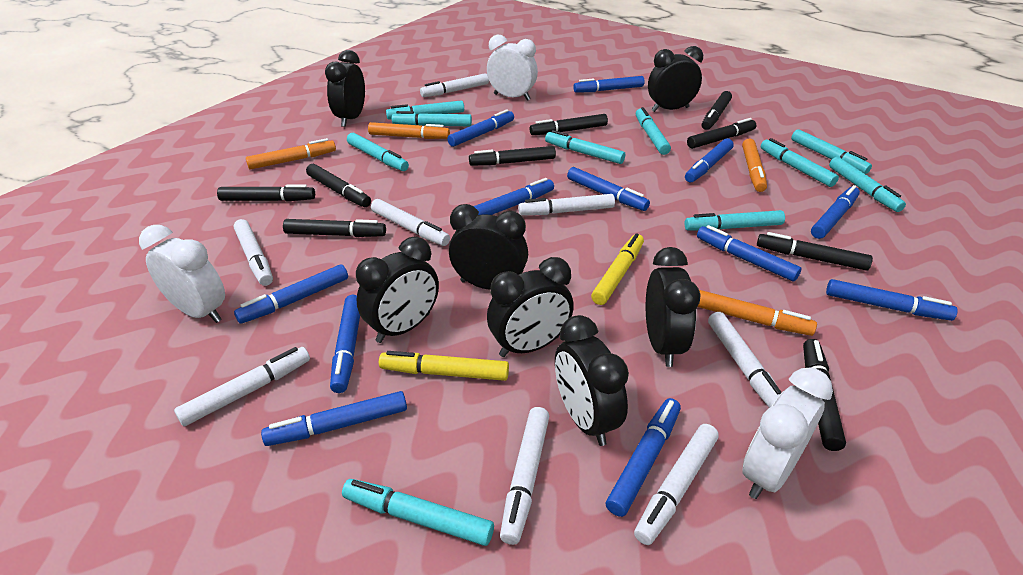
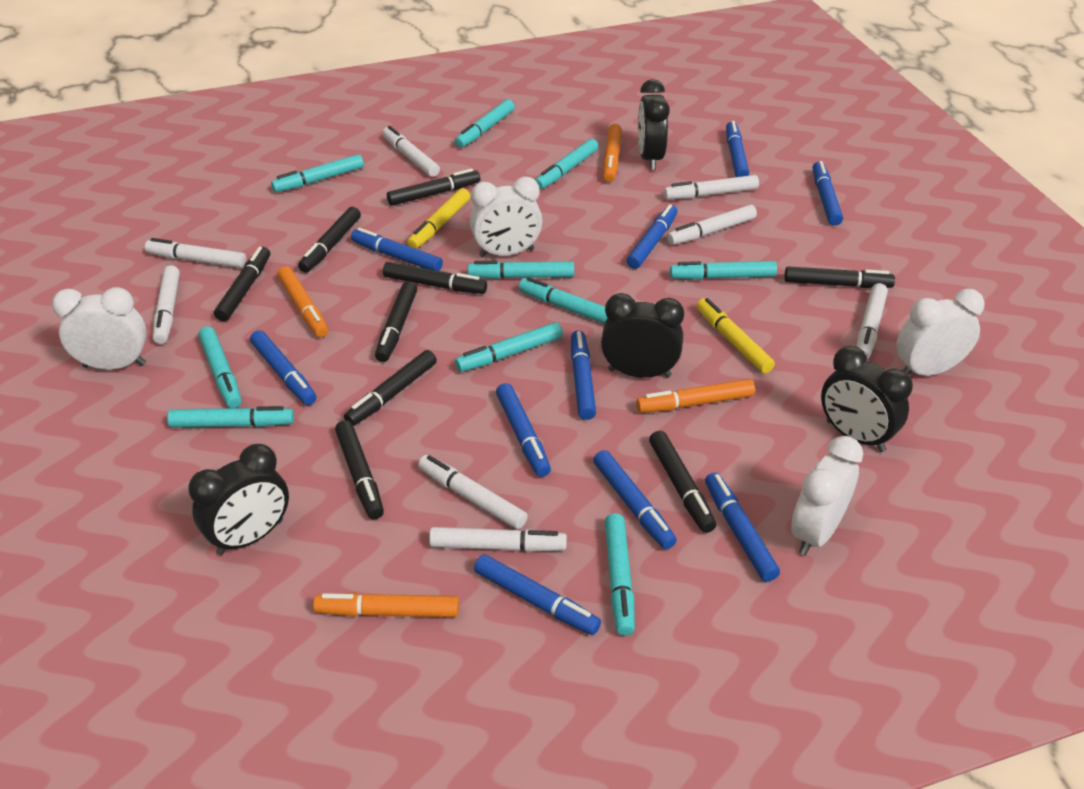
black clock: [325,50,365,127] [356,236,439,343] [449,204,528,289] [487,257,574,357] [555,315,629,446] [646,247,701,367] [648,46,703,112] = 7 -> [188,444,289,555] [601,293,684,378] [638,79,670,170] [821,346,913,452] = 4
blue marker: [234,264,348,324] [261,391,407,446] [330,295,360,393] [447,109,514,147] [474,178,554,215] [567,167,650,211] [573,76,644,92] [606,398,681,517] [685,138,734,183] [697,225,801,281] [811,185,860,239] [826,279,958,321] = 12 -> [250,330,317,405] [351,228,443,271] [474,554,601,635] [496,383,551,477] [571,330,596,420] [593,450,677,549] [627,204,678,269] [705,473,780,582] [726,121,749,177] [813,161,843,226] = 10
white clock: [139,225,225,323] [487,35,538,101] [742,367,833,499] = 3 -> [52,287,147,370] [470,177,542,257] [791,436,863,555] [896,288,985,376] = 4

